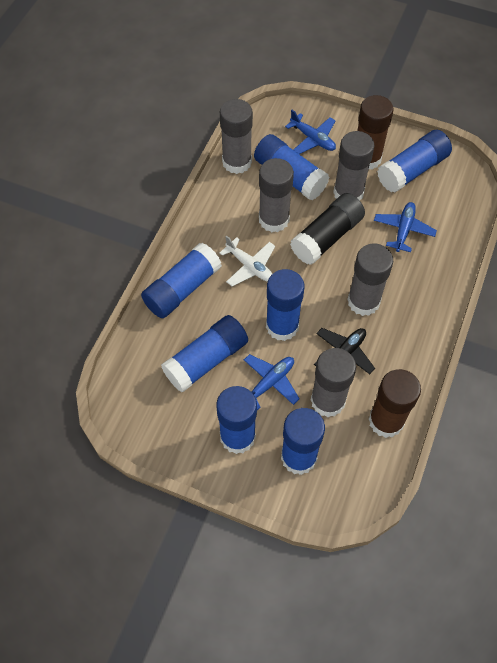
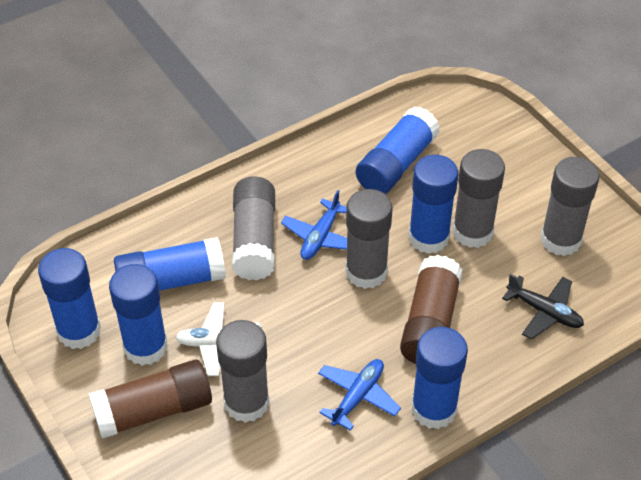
black glue stick: [290,193,365,265] = 1 -> none = 0
blue glue stick: [141,243,222,318] [161,315,248,393] [216,386,257,454] [254,134,329,200] [266,269,304,341] [281,408,325,475] [377,130,452,193] = 7 -> [38,248,101,349] [109,264,168,366] [114,237,226,291] [356,107,440,194] [408,155,458,254] [411,327,468,429] = 6
blue plane: [244,354,300,410] [285,110,336,154] [374,202,437,252] = 3 -> [281,190,347,260] [318,359,401,431] = 2

